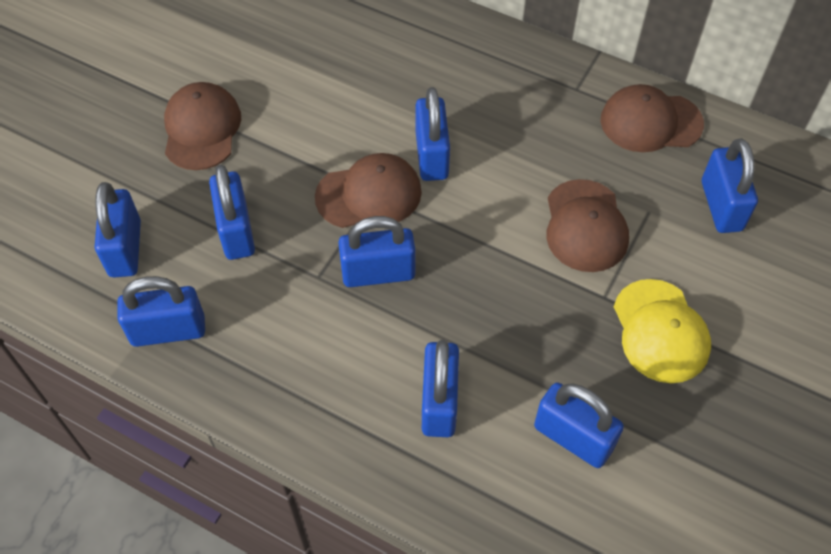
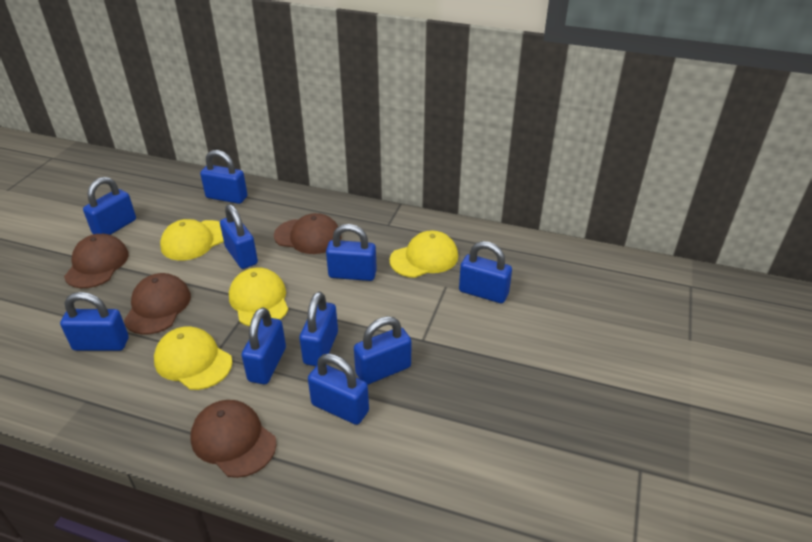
blue padlock: [95,182,141,277] [117,276,205,347] [209,164,255,260] [338,216,415,287] [416,87,450,181] [422,340,459,437] [534,382,624,468] [702,138,758,233] = 8 -> [60,292,129,351] [83,177,136,235] [200,150,247,204] [220,204,258,269] [241,307,286,384] [299,292,338,366] [308,353,369,425] [326,224,377,281] [354,316,411,385] [459,241,512,303] = 10
yellow cap: [614,279,711,383] = 1 -> [154,326,233,390] [160,219,224,261] [229,267,288,326] [390,230,458,278] = 4

